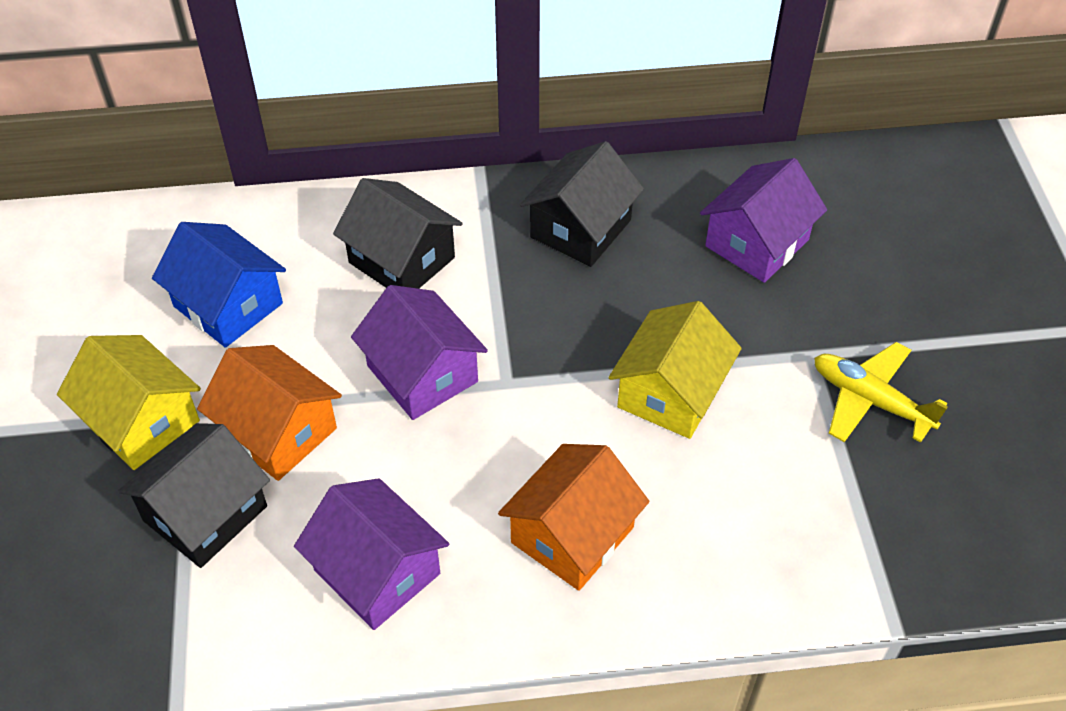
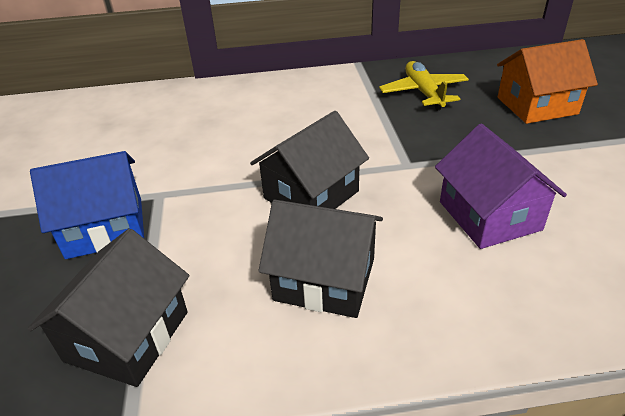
orange house: [197,345,342,481] [498,444,649,591] = 2 -> [497,39,598,124] = 1
purple house: [294,478,449,630] [351,285,488,420] [700,158,827,283] = 3 -> [435,124,567,249] = 1
yellow house: [57,335,201,470] [609,301,742,439] = 2 -> none = 0

